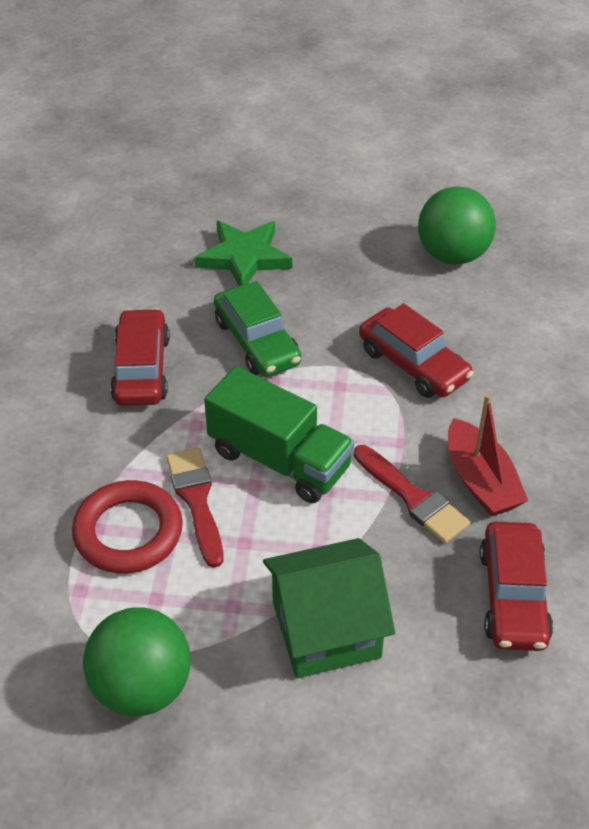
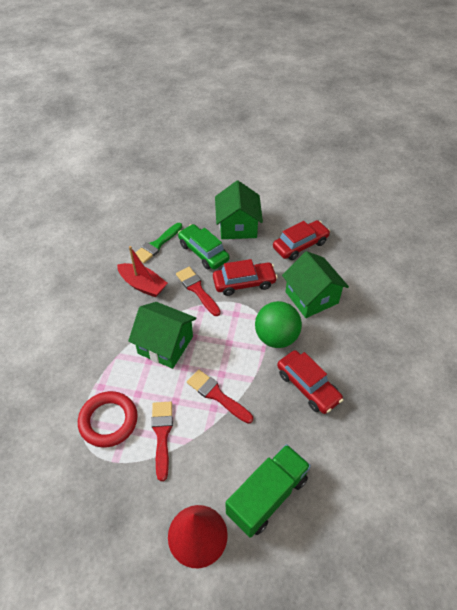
green ball: [83,607,191,716] [418,186,496,265] = 2 -> [255,301,302,348] = 1
green brush: none = 0 -> [135,223,182,263] = 1
green house: [263,538,395,678] = 1 -> [128,302,197,369] [215,181,263,239] [282,251,349,318] = 3
green star: [195,221,292,286] = 1 -> none = 0
red brush: [166,448,223,568] [354,445,470,543] = 2 -> [151,401,173,481] [176,267,221,316] [187,370,253,423] = 3
red cone: none = 0 -> [168,505,228,568] = 1

